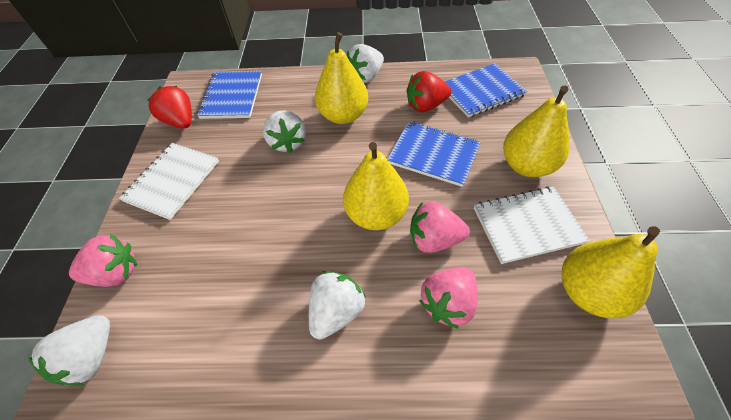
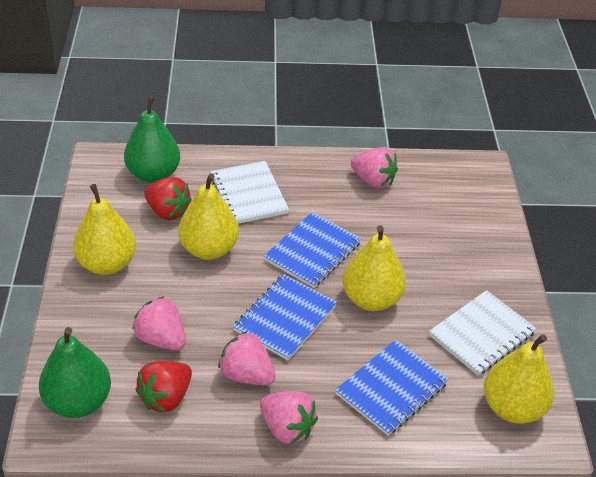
green pear: none = 0 -> [39,327,111,418] [124,96,180,183] = 2
pink strawberry: [69,234,137,287] [410,201,470,253] [419,267,478,329] = 3 -> [132,296,186,350] [218,331,276,386] [260,391,318,444] [351,147,398,189] = 4
white strawberry: [28,315,110,386] [263,110,306,153] [309,271,366,340] [347,44,384,83] = 4 -> none = 0

